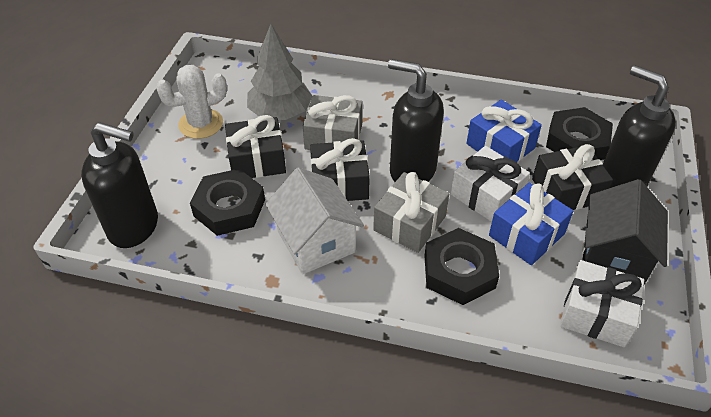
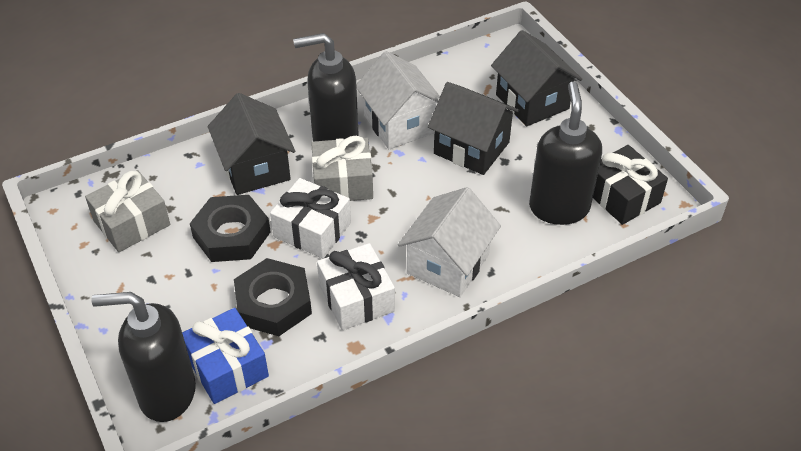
black gift: [225,115,286,178] [310,138,370,201] [532,144,613,210] = 3 -> [593,145,668,225] = 1
black house: [582,179,668,285] = 1 -> [208,93,295,195] [428,82,519,175] [491,30,582,127] = 3
black nut: [190,169,265,236] [424,228,499,305] [546,107,613,160] = 3 -> [190,195,271,262] [234,258,312,336] = 2
blue gift: [467,100,542,162] [489,183,573,265] = 2 -> [182,308,269,404] = 1
grey tree: [247,24,312,120] = 1 -> none = 0
white cactus: [156,65,227,139] = 1 -> none = 0
white house: [265,167,364,274] = 1 -> [356,51,440,149] [398,187,501,297] = 2

